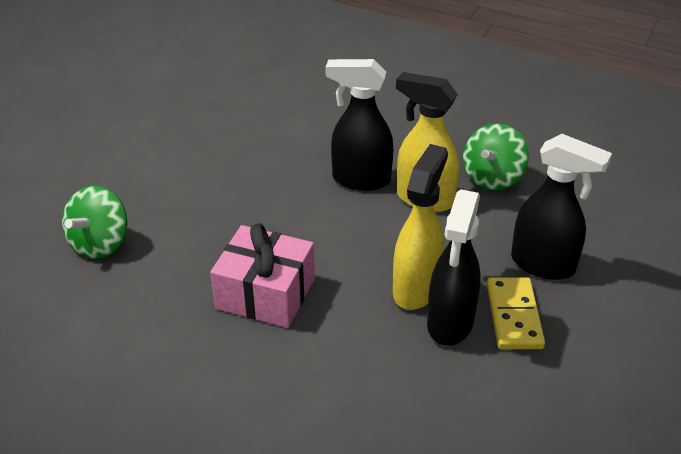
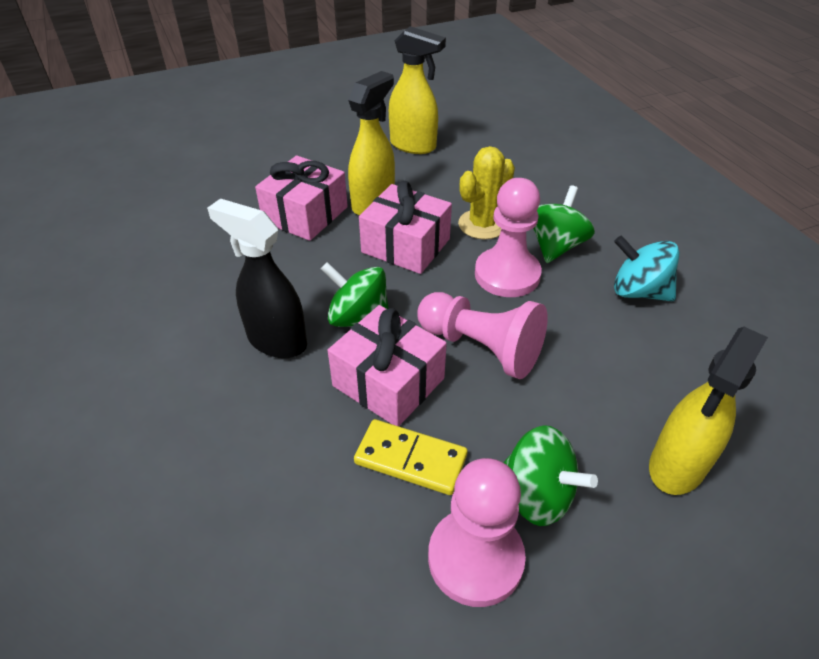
black spray bottle: [326,59,393,191] [427,189,481,346] [511,134,612,280] = 3 -> [207,198,307,358] = 1
green spinning top: [62,186,127,259] [463,123,529,190] = 2 -> [321,262,389,327] [503,425,598,526] [533,185,595,263] = 3
pink gift: [210,223,315,328] = 1 -> [255,155,348,241] [328,305,447,426] [359,181,452,274] = 3
pink pawn: none = 0 -> [417,292,548,379] [428,458,526,607] [475,178,542,297] = 3
turquoise spinning top: none = 0 -> [614,235,680,301] = 1
yellow cactus: none = 0 -> [458,146,515,239] = 1
yellow spray bottle: [393,144,448,310] [396,72,459,212] = 2 -> [348,71,395,215] [389,26,446,154] [649,327,768,495] = 3

